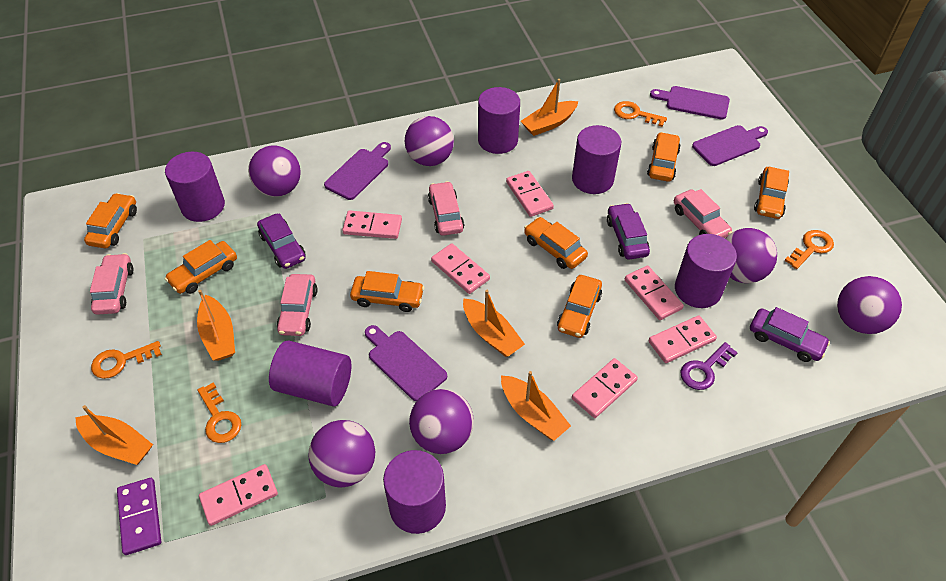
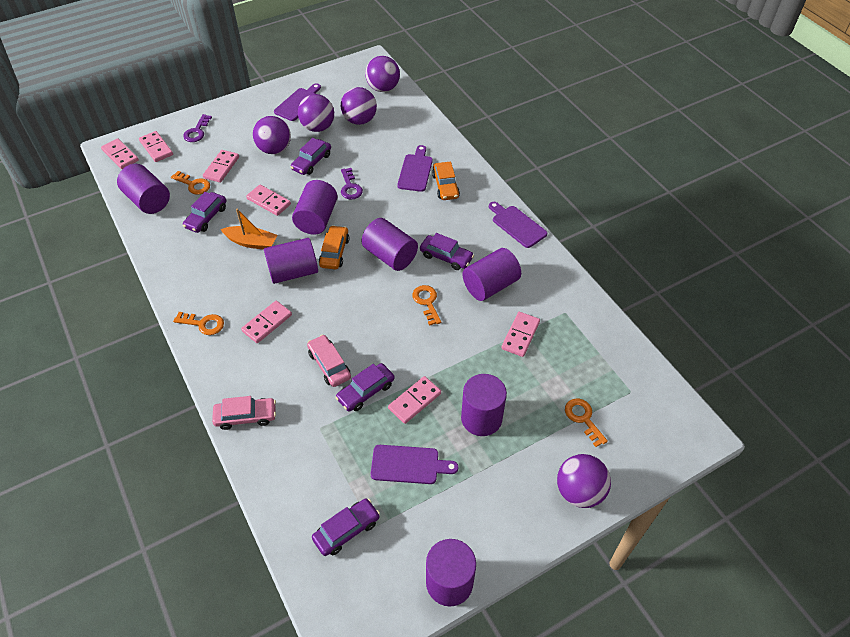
orange boat: [75,405,153,465] [197,290,235,361] [463,290,525,357] [501,371,571,441] [521,79,578,136] = 5 -> [221,208,277,250] = 1
orange car: [84,193,137,248] [165,240,237,294] [350,271,424,312] [524,217,588,269] [557,275,602,338] [647,132,681,182] [754,167,789,219] = 7 -> [319,225,349,269] [432,162,460,200] = 2
pink car: [90,253,134,315] [277,274,318,336] [428,181,464,236] [674,189,732,238] = 4 -> [212,396,276,430] [307,334,351,387] = 2
purple ball: [248,145,301,197] [309,420,375,487] [405,116,454,166] [409,389,474,454] [725,228,777,283] [837,276,902,334] = 6 -> [253,116,291,154] [298,94,334,132] [341,87,377,125] [365,56,400,92] [557,454,611,508] = 5
purple car: [257,213,306,269] [607,203,650,260] [750,307,830,362] = 3 -> [183,192,226,233] [291,138,331,175] [312,498,380,556] [335,363,395,411] [420,233,474,270] = 5
purple cylinder: [165,152,225,222] [269,340,351,407] [383,450,446,534] [478,87,520,154] [572,125,621,194] [675,234,737,308] = 6 -> [117,164,170,214] [264,238,318,284] [292,180,337,234] [361,218,418,271] [426,539,476,606] [461,374,507,436] [462,248,521,301] = 7
purple domino: [117,478,161,555] = 1 -> none = 0
purple key: [680,342,738,390] = 1 -> [183,114,212,142] [341,168,363,199] = 2

